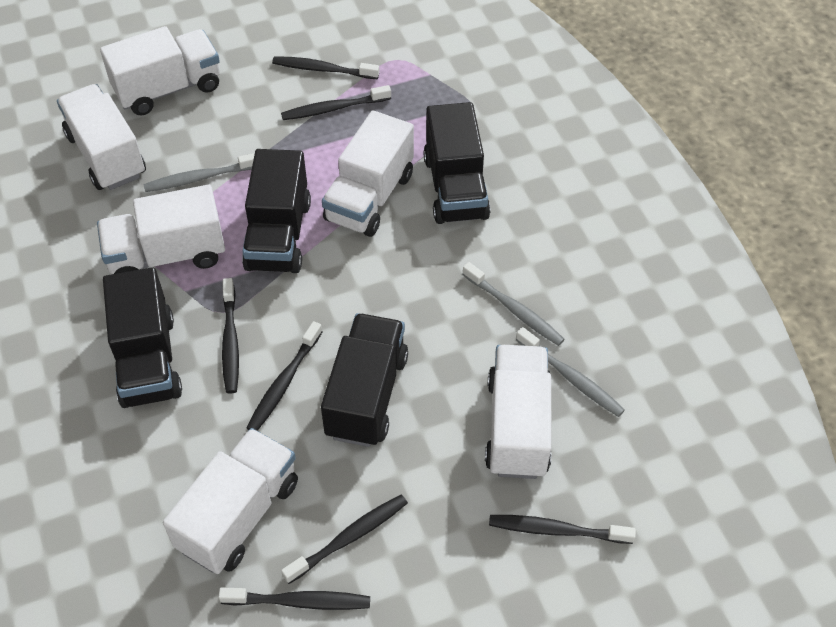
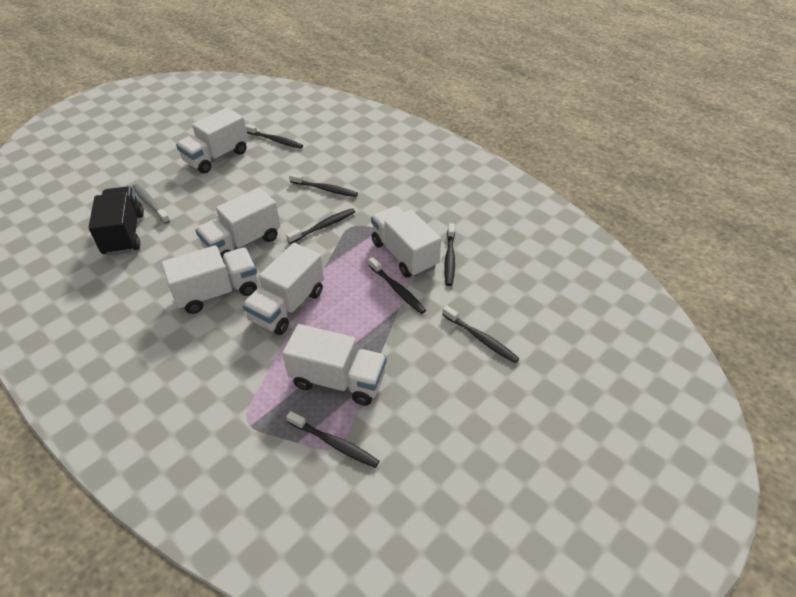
black truck: [103,267,182,408] [242,149,311,273] [321,313,408,447] [423,102,490,224] = 4 -> [88,186,144,256] = 1
grey toothbrush: [143,153,255,192] [462,262,565,346] [516,327,625,417] = 3 -> [132,184,170,224] = 1

